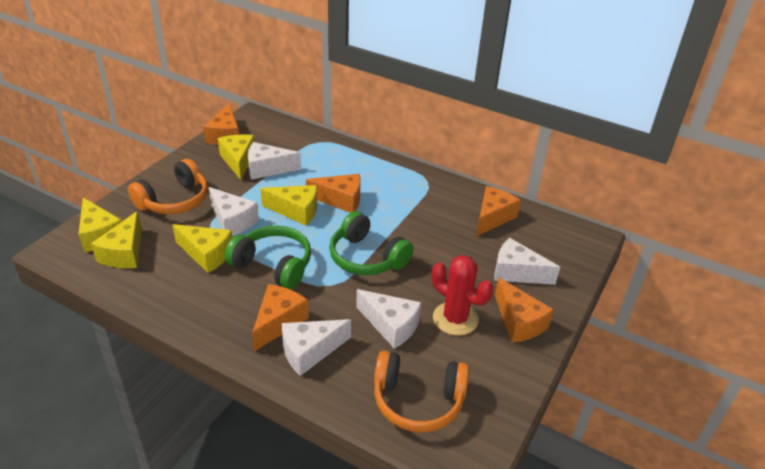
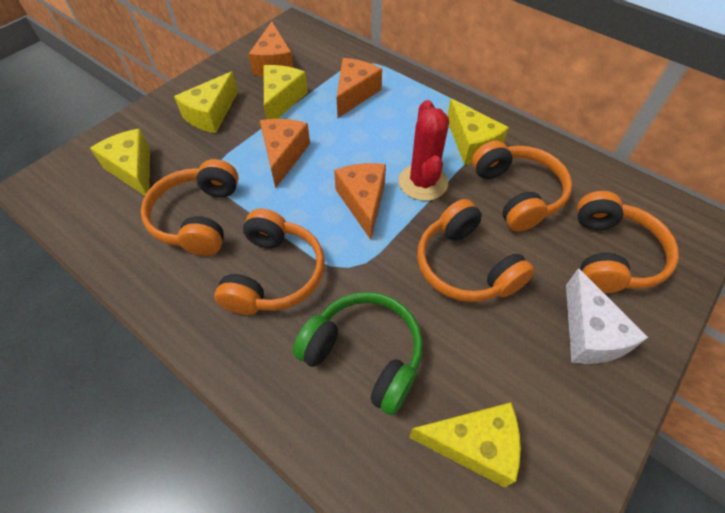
green headphones: [224,226,311,290] [329,211,413,275] = 2 -> [293,292,423,415] = 1
orange cheese: [203,104,239,145] [252,284,309,351] [306,174,360,213] [476,186,521,236] [495,278,554,343] = 5 -> [249,21,294,76] [260,119,310,189] [334,163,386,240] [337,58,382,118] = 4
orange headphones: [128,159,208,214] [374,351,469,432] = 2 -> [141,159,239,256] [214,208,325,315] [417,199,535,302] [472,141,572,232] [577,191,679,293] = 5
white cheese: [209,187,259,236] [248,142,301,180] [281,319,351,376] [356,289,421,349] [494,238,560,285] = 5 -> [566,268,648,364] = 1

